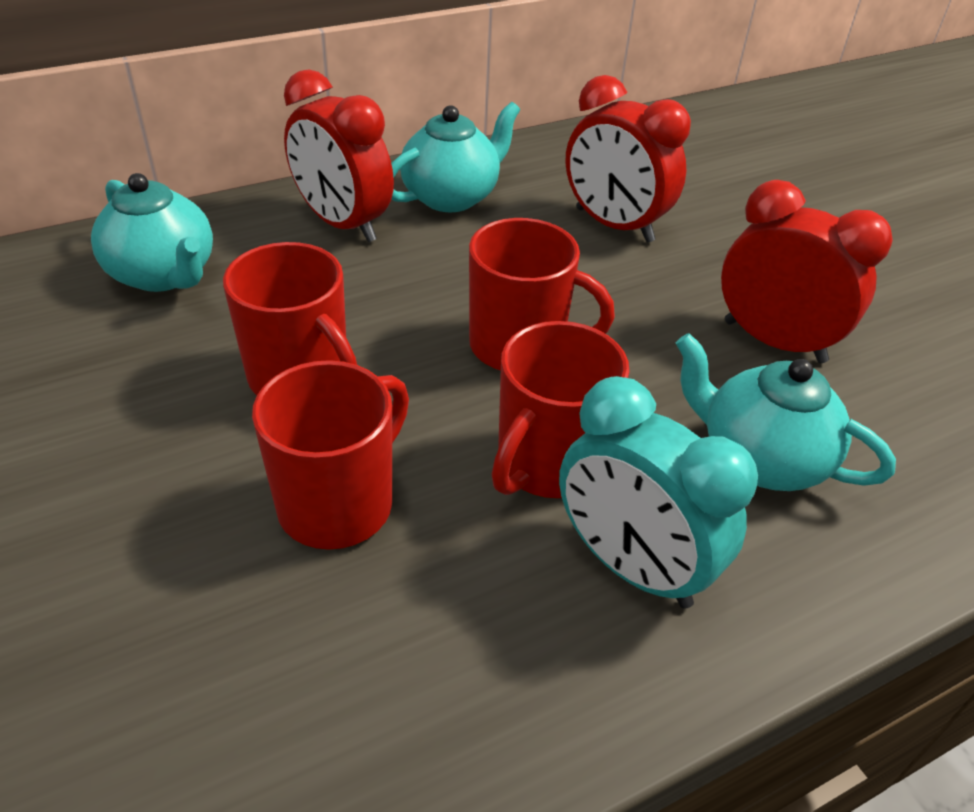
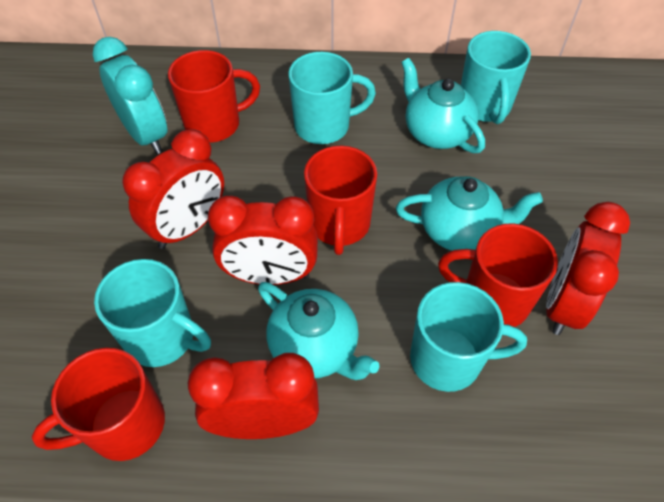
red clock: [284,69,394,242] [565,75,691,243] [721,180,893,363] = 3 -> [122,129,224,249] [188,353,319,439] [208,196,318,285] [546,202,630,335] = 4
turquoise mug: none = 0 -> [94,259,211,367] [288,52,376,144] [410,282,527,392] [461,31,531,124] = 4

